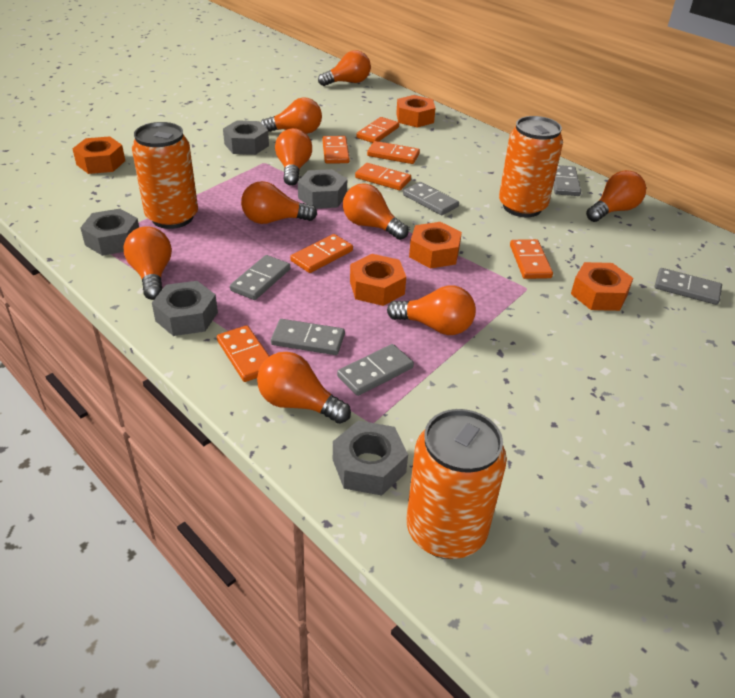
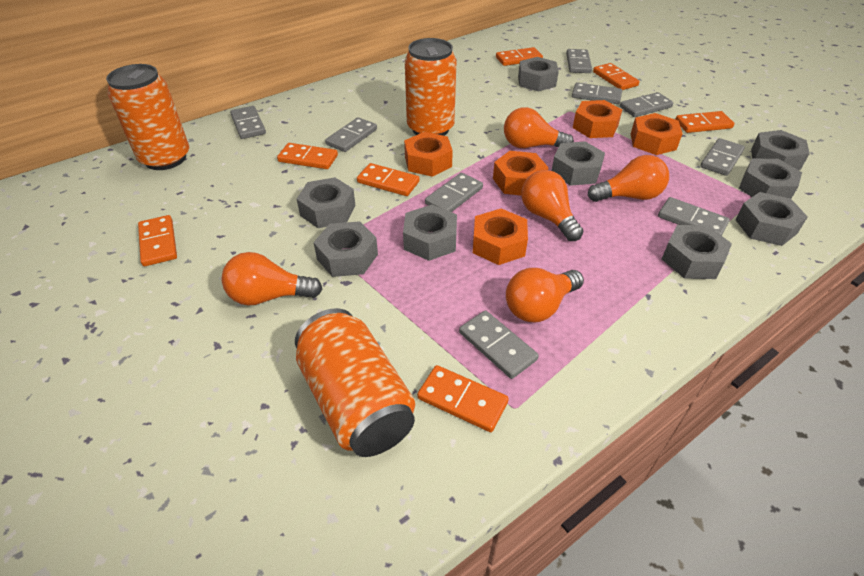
grey domino: [230,255,290,300] [271,319,345,355] [337,344,414,396] [403,182,459,215] [553,165,581,196] [655,268,722,305] = 6 -> [230,106,266,139] [325,117,377,152] [425,173,483,212] [459,310,539,379] [566,49,592,73] [572,82,622,104] [620,92,673,117] [658,197,730,236] [700,138,745,176] = 9
grey nut: [80,209,139,256] [152,281,218,336] [223,120,269,155] [298,169,347,209] [333,421,408,496] = 5 -> [297,177,356,228] [313,221,378,277] [403,205,457,261] [518,57,559,91] [552,141,605,186] [662,225,732,279] [735,192,808,246] [739,158,802,199] [751,130,810,170] = 9
orange light bulb: [124,226,172,300] [241,181,317,224] [257,352,351,424] [260,97,322,134] [275,128,312,186] [318,50,371,86] [343,183,409,240] [387,285,476,335] [586,170,646,222] = 9 -> [222,252,322,306] [504,107,574,148] [506,268,584,322] [521,170,584,241] [588,155,669,202] = 5

